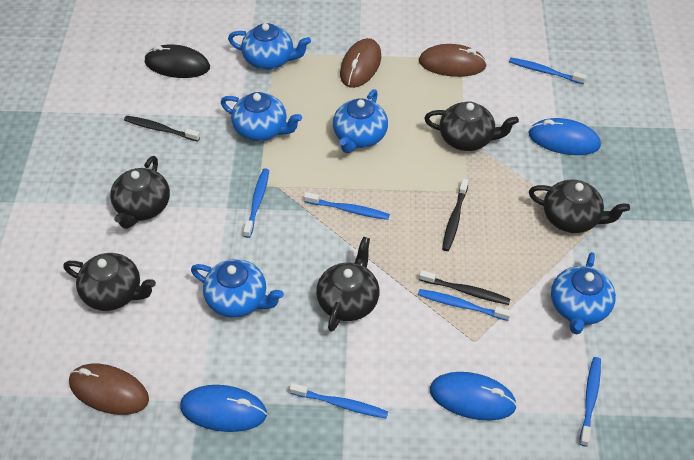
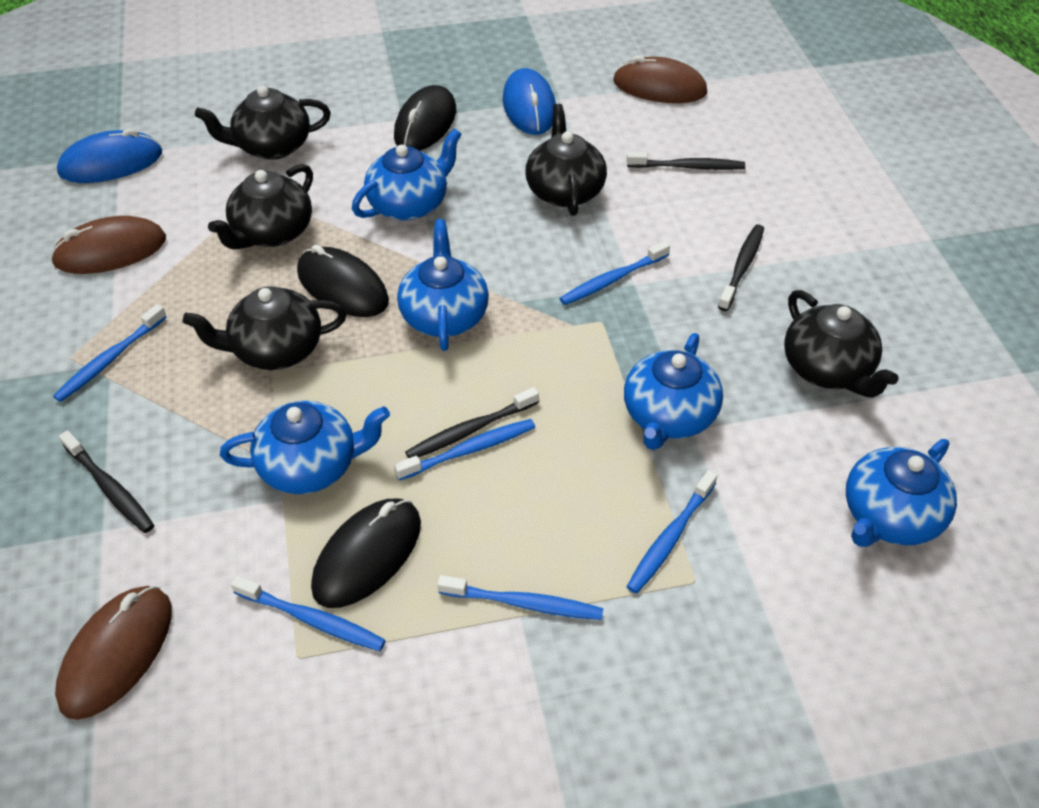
black mouse: [144,44,210,78] = 1 -> [297,245,389,317] [311,499,421,608] [394,85,456,151] = 3
black toothbrush: [124,116,200,142] [419,270,510,305] [442,179,469,251] = 3 -> [59,430,154,533] [405,387,539,458] [627,152,745,170] [718,224,764,311] = 4
blue mouse: [180,385,267,432] [430,372,517,421] [529,118,601,155] = 3 -> [57,129,162,183] [503,68,556,135] = 2

